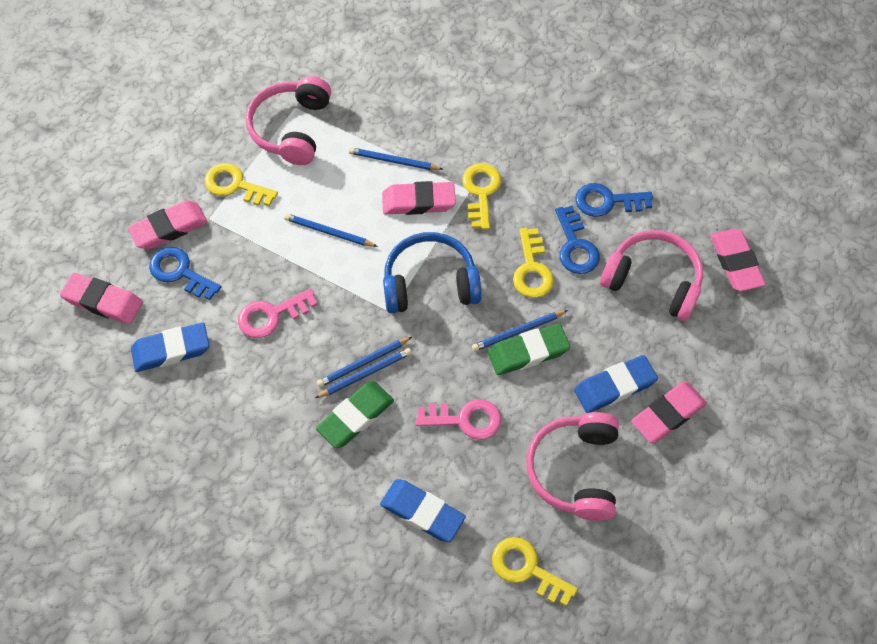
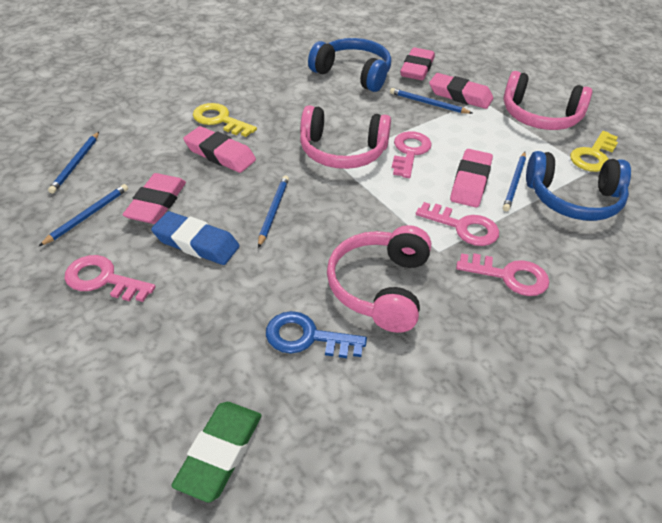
blue eraser: [131,323,209,372] [380,479,466,542] [574,355,658,413] = 3 -> [151,211,240,265] = 1
blue headphones: [383,232,482,314] = 1 -> [308,38,391,92] [526,151,631,221] = 2
blue key: [149,247,221,300] [555,206,600,274] [575,183,653,217] = 3 -> [266,311,367,358] = 1
green eraser: [316,382,394,448] [488,324,570,375] = 2 -> [171,402,262,503] = 1
pink key: [238,289,317,338] [416,399,502,440] = 2 -> [65,255,155,302] [392,131,432,178] [416,202,499,246] [456,253,549,296] = 4
yellow key: [204,163,278,206] [462,163,501,230] [492,537,578,606] [513,228,554,298] = 4 -> [193,103,257,137] [570,131,618,172] = 2

